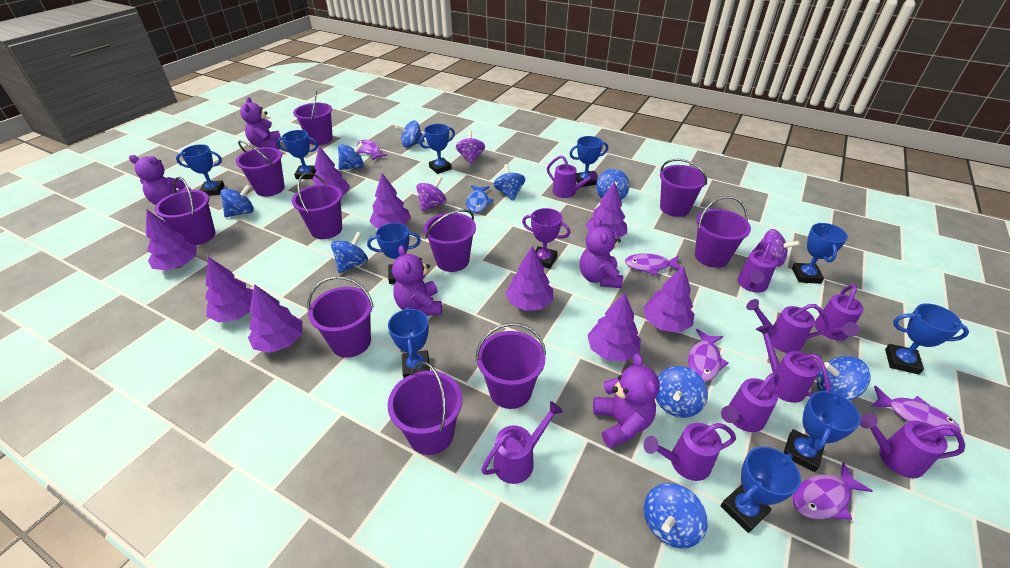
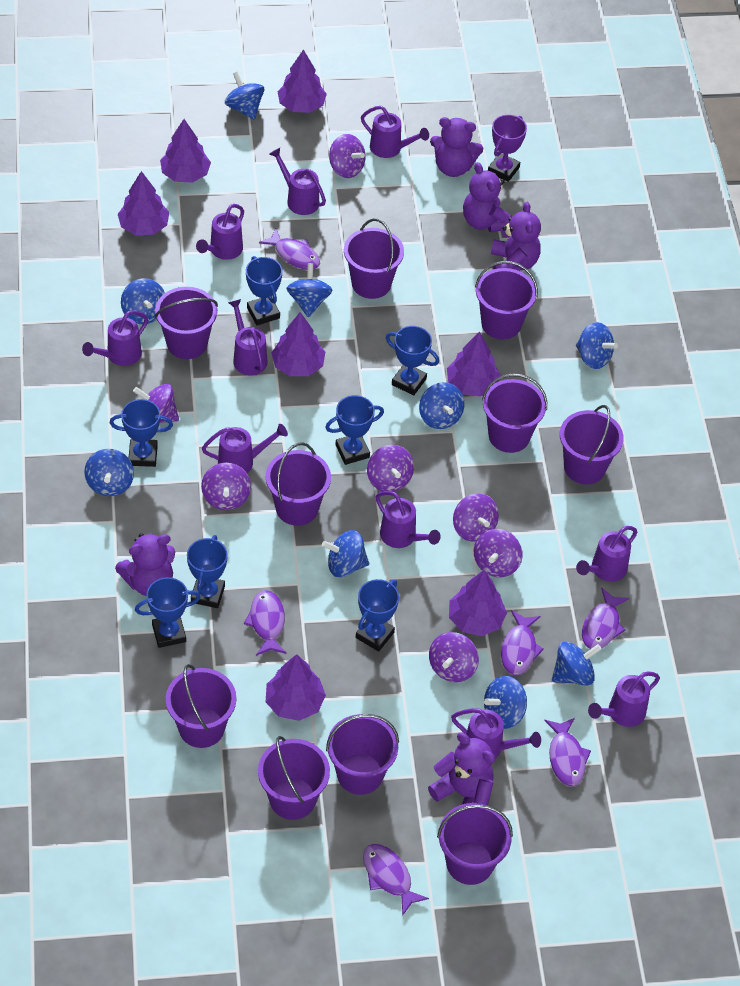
blue fish: [466,185,494,213] = 1 -> none = 0
blue trophy: [176,144,225,196] [277,130,318,179] [367,223,421,284] [388,307,430,378] [420,124,455,174] [569,136,608,187] [720,446,801,533] [784,391,861,472] [792,223,848,284] [885,304,969,375] = 10 -> [110,399,173,467] [135,577,200,648] [187,535,228,608] [246,256,283,325] [325,395,384,465] [356,579,399,652] [386,326,439,395] = 7
purple fish: [357,140,388,161] [625,253,682,276] [688,329,729,382] [792,462,872,520] [871,386,961,436] = 5 -> [244,590,286,656] [259,228,320,270] [363,844,429,916] [501,610,544,675] [544,718,591,787] [582,588,629,649] = 6
purple spinning top: [416,176,447,212] [456,131,485,164] [752,229,800,266] = 3 -> [133,384,179,423] [201,463,251,510] [329,134,366,178] [367,445,414,492] [429,632,479,682] [453,493,499,541] [474,529,523,577] = 7
purple tree: [146,210,197,270] [205,257,253,323] [248,284,302,353] [312,146,350,195] [369,173,411,228] [506,246,553,311] [586,181,627,238] [587,293,641,362] [643,266,695,333] = 9 -> [118,171,170,235] [160,119,211,183] [266,654,326,721] [271,312,325,376] [278,49,327,113] [447,331,501,397] [449,570,507,636] = 7
purple watering can: [481,401,563,484] [547,155,598,198] [643,423,736,481] [721,373,779,432] [737,241,777,293] [746,299,829,353] [756,324,831,403] [814,284,864,340] [860,413,965,479] = 9 -> [82,310,148,366] [196,204,244,260] [202,424,288,473] [228,299,267,375] [270,148,326,215] [361,106,429,158] [375,491,441,548] [451,708,541,758] [576,526,637,582] [588,671,660,727] = 10

